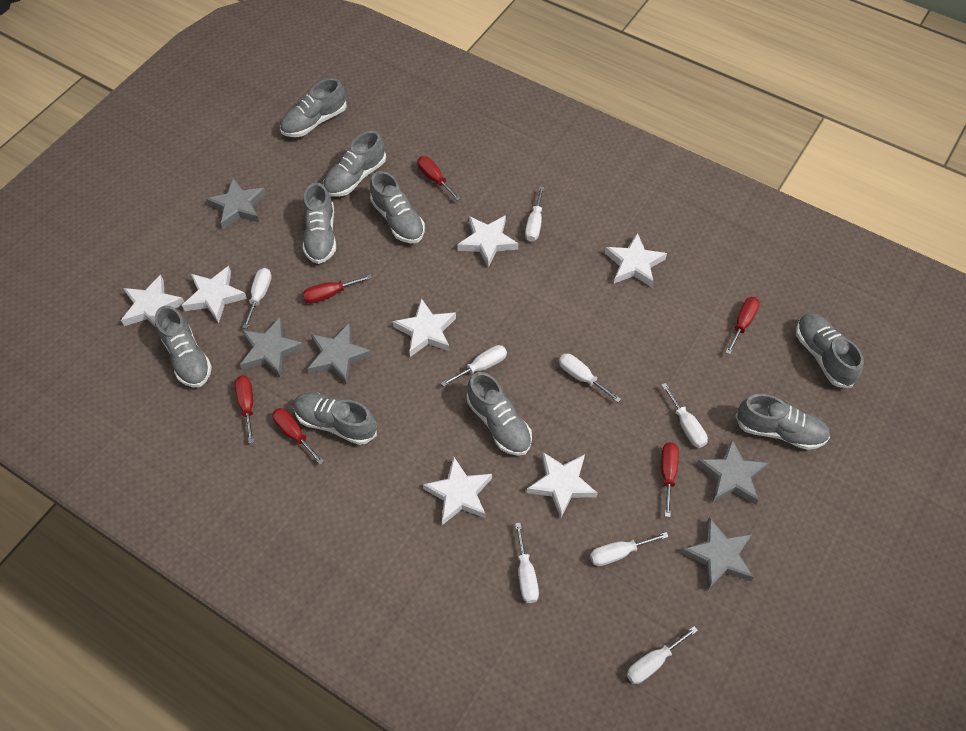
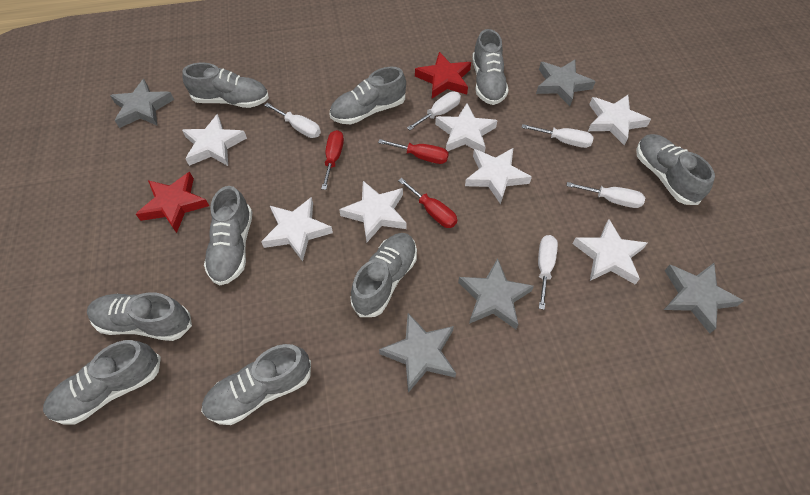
red screwdriver: [235,375,254,444] [272,408,324,465] [303,274,372,303] [417,156,461,201] [661,442,679,517] [725,297,760,355] = 6 -> [321,130,344,190] [378,139,449,164] [398,178,457,228] = 3
red star: none = 0 -> [136,172,209,233] [415,52,471,98] = 2
white screwdriver: [243,268,272,329] [441,345,507,386] [515,522,539,603] [525,186,544,241] [559,354,621,402] [590,532,669,566] [627,626,698,684] [662,383,708,448] = 8 -> [264,103,321,138] [407,91,461,130] [521,124,594,148] [538,235,558,310] [566,182,645,208] = 5

